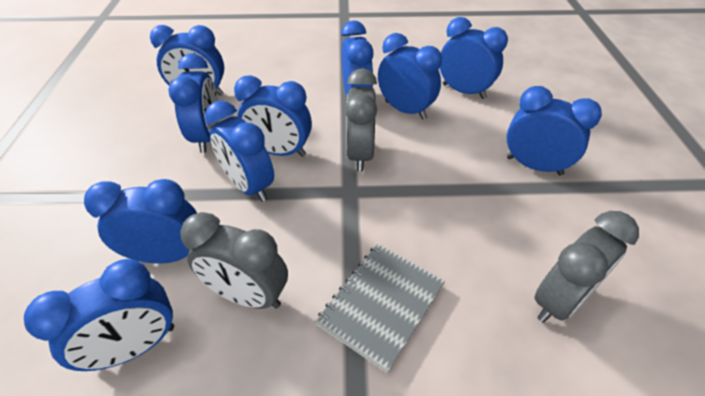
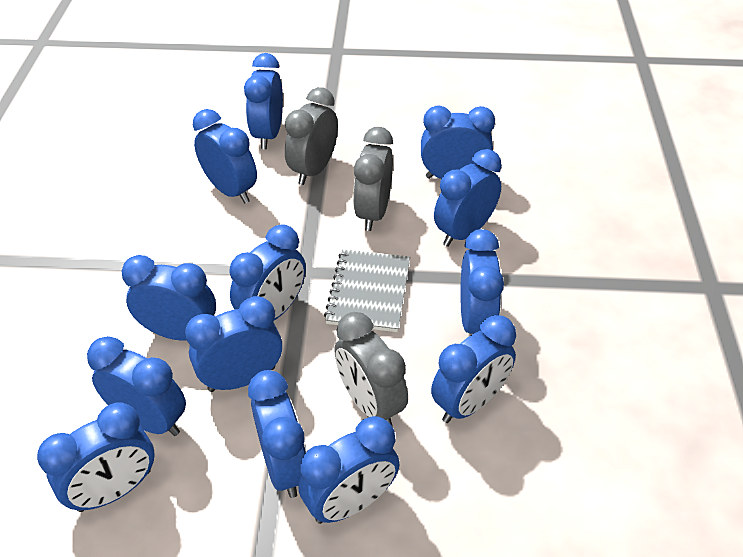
blue clock: [24,259,174,371] [84,179,197,263] [150,25,224,96] [168,53,220,153] [205,101,274,202] [234,75,312,157] [341,21,374,97] [378,33,442,120] [440,17,508,99] [506,86,602,175] = 10 -> [37,403,154,512] [87,336,186,436] [122,255,216,341] [185,296,282,392] [193,109,257,203] [229,224,306,320] [244,53,283,149] [248,370,306,498] [298,416,400,524] [421,106,495,179] [431,315,516,423] [434,149,502,247] [460,229,504,334] = 13

